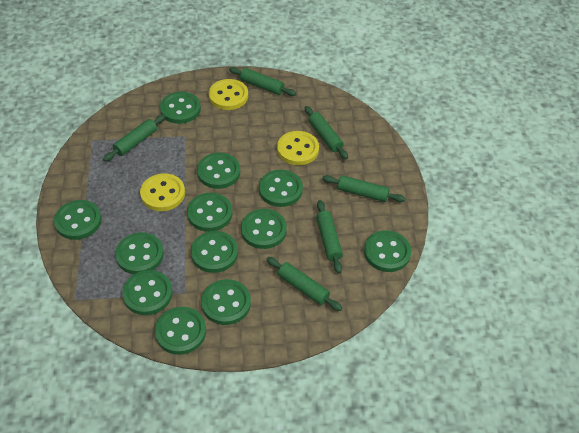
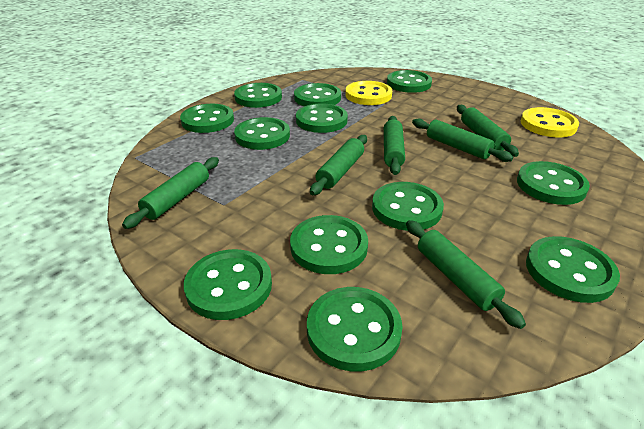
yellow button: [140,174,185,211] [209,79,248,110] [277,131,319,165] = 3 -> [345,81,392,105] [521,107,579,137] = 2

